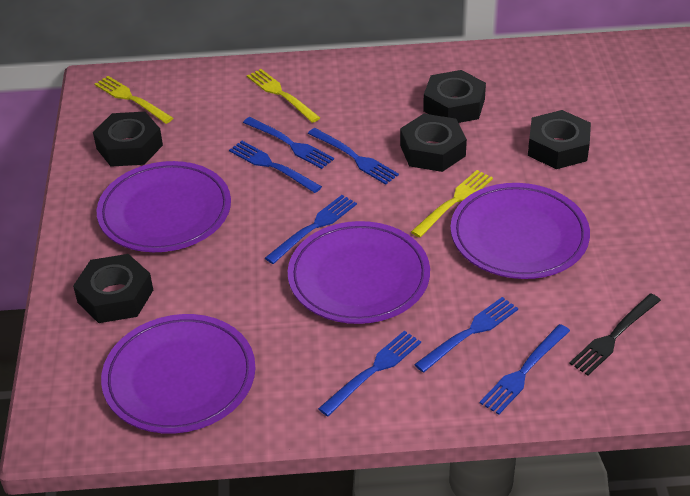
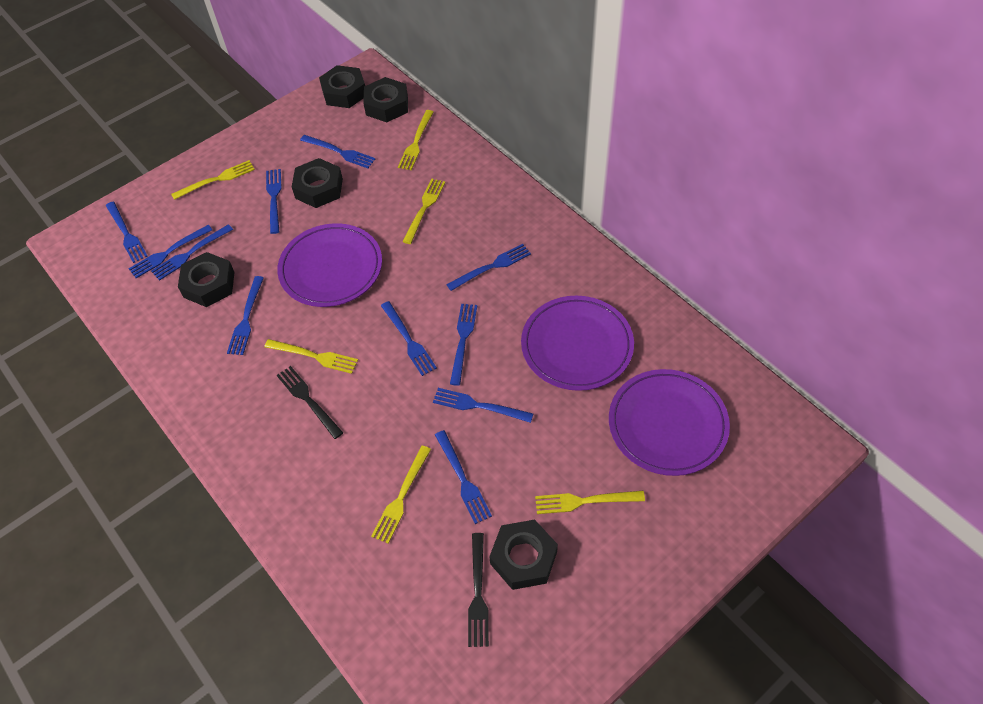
black fork: [569,293,661,375] = 1 -> [277,366,343,439] [468,533,489,647] = 2
blue fork: [229,141,322,193] [243,117,334,169] [265,195,357,264] [308,128,399,185] [318,331,421,416] [414,297,518,372] [480,324,570,415] = 7 -> [106,202,148,263] [128,225,212,278] [151,224,233,281] [227,276,264,355] [266,169,282,234] [300,135,375,168] [381,301,437,376] [433,388,533,423] [435,430,492,524] [446,244,531,291] [450,304,477,386] = 11
purple plate: [96,161,231,252] [101,314,255,434] [288,221,430,324] [450,183,590,279] = 4 -> [277,223,382,307] [521,296,634,391] [609,369,730,476] = 3
yellow fork: [94,76,173,124] [247,69,320,123] [411,170,493,238] = 3 -> [171,160,255,200] [264,339,358,374] [371,446,431,543] [398,110,434,170] [403,179,445,244] [535,491,645,514] = 6

